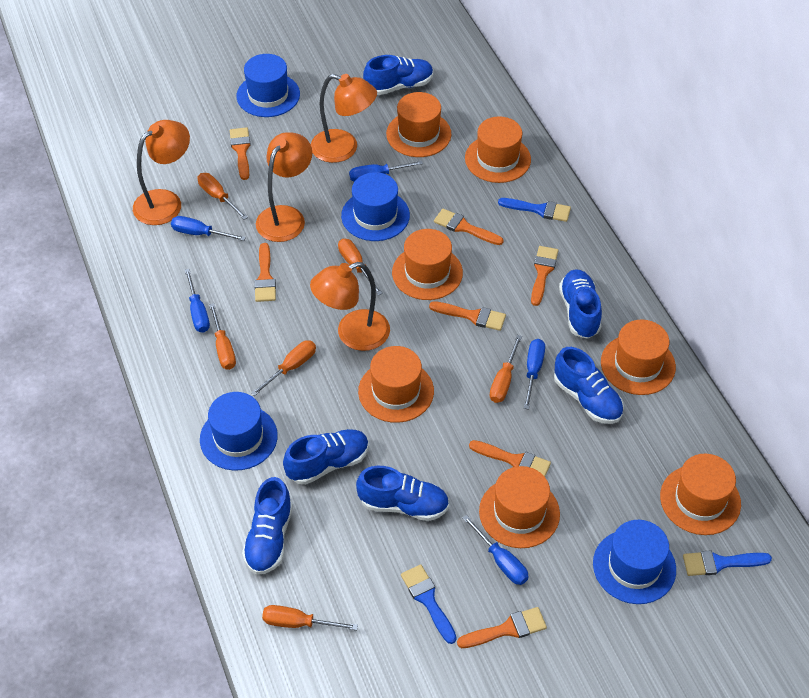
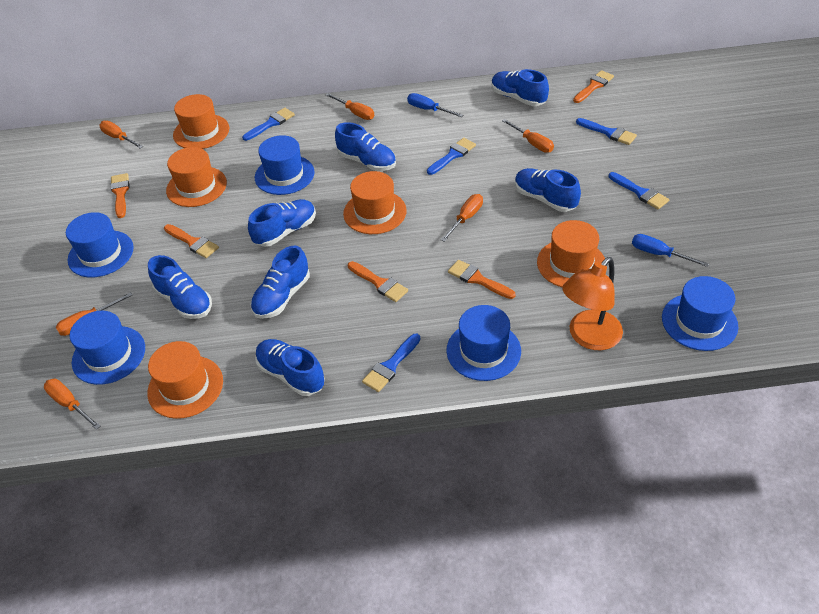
blue brush: [401,564,457,644] [498,198,571,222] [683,550,772,576] = 3 -> [242,108,295,141] [362,334,421,392] [427,138,476,175] [576,118,637,145] [609,172,669,209] = 5
blue hat: [200,392,278,471] [237,54,300,117] [341,172,410,241] [593,520,676,604] = 4 -> [66,212,134,277] [70,311,145,385] [255,135,314,195] [446,305,521,381] [662,276,738,351] = 5
blue screwdriver: [171,216,246,241] [185,269,210,333] [349,161,423,182] [462,515,528,585] [524,339,545,410] = 5 -> [407,93,463,117] [632,234,709,267] = 2
blue shoe: [242,477,293,575] [283,429,369,485] [356,466,449,521] [363,55,433,95] [554,347,624,424] [559,269,602,339] = 6 -> [148,255,212,319] [248,199,316,247] [250,245,310,319] [255,339,325,396] [335,122,396,171] [492,69,549,106] [515,168,581,212] = 7
orange brush: [230,127,251,180] [254,243,276,302] [429,301,506,331] [434,209,504,245] [457,607,547,648] [469,440,551,477] [531,246,558,306] = 7 -> [110,173,129,218] [164,224,219,258] [348,261,408,302] [448,260,516,299] [573,70,614,103] = 5
orange hat: [358,346,434,423] [386,92,451,157] [392,229,463,300] [465,116,531,183] [479,466,560,548] [601,320,676,395] [660,454,741,535] = 7 -> [147,341,223,419] [166,147,227,207] [173,94,229,149] [343,171,407,234] [537,220,605,287] = 5
orange lamp: [133,120,190,225] [256,132,312,242] [310,262,390,351] [311,74,377,163] = 4 -> [562,257,623,350] = 1

